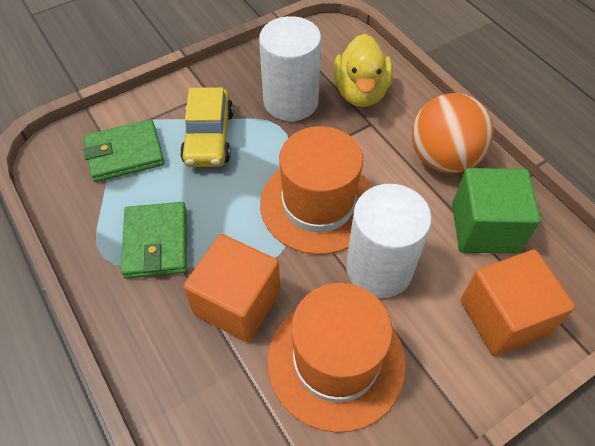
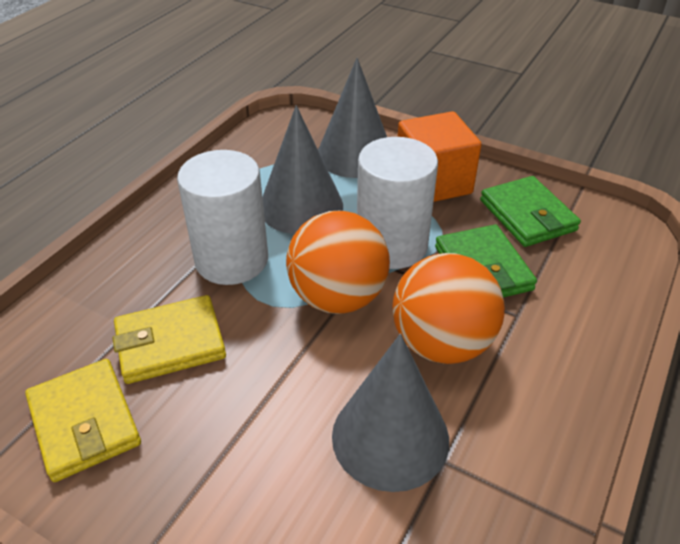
green cube: [452,168,541,254] = 1 -> none = 0
grey cone: none = 0 -> [262,105,343,234] [318,58,387,178] [332,333,449,492] = 3
orange ball: [412,93,494,173] = 1 -> [286,211,390,314] [393,253,505,364] = 2
orange cube: [183,234,280,343] [461,250,575,356] = 2 -> [398,111,481,202] = 1
orange hat: [260,126,372,255] [267,283,406,433] = 2 -> none = 0
yellow car: [180,87,234,167] = 1 -> none = 0
yellow duck: [333,34,393,107] = 1 -> none = 0
yellow wallet: none = 0 -> [25,359,141,482] [113,295,226,384] = 2

